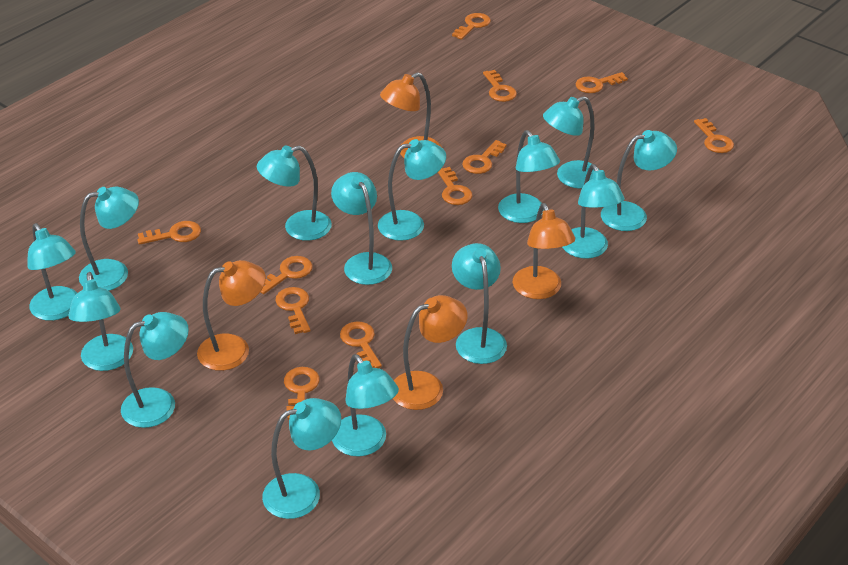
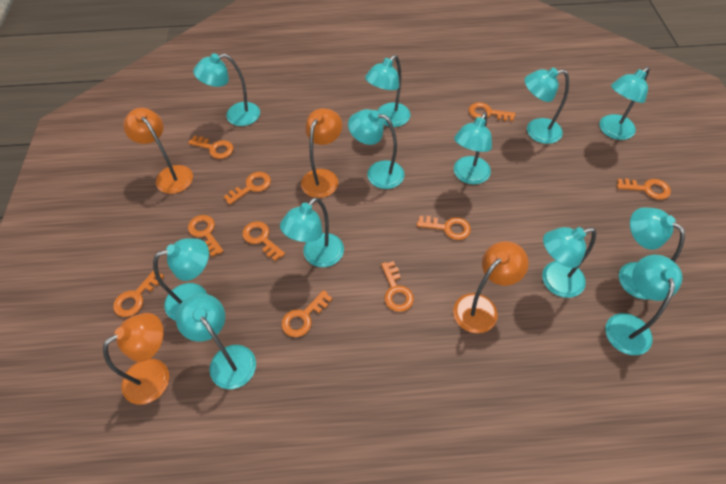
orange key: [138,221,201,245] [260,256,313,294] [275,287,311,334] [284,367,320,420] [340,321,382,368] [438,167,472,205] [452,13,491,40] [462,140,507,174] [483,70,517,102] [576,72,628,93] [694,118,734,153] = 11 -> [113,270,164,317] [188,135,234,159] [188,215,223,257] [223,172,271,205] [242,221,285,261] [281,290,332,337] [381,261,414,312] [417,216,471,240] [469,102,515,121] [617,179,671,200] = 10
turquoise lamp: [27,223,77,321] [68,272,133,371] [79,187,139,291] [121,312,189,428] [257,146,332,241] [262,398,341,519] [331,172,392,285] [332,354,399,457] [378,139,446,241] [452,243,507,364] [498,130,560,223] [543,96,599,189] [562,164,625,259] [601,130,677,231] = 14 -> [153,238,209,321] [176,294,256,389] [193,53,260,126] [280,197,344,267] [348,109,405,189] [365,55,410,127] [454,112,492,184] [524,68,569,144] [542,227,596,298] [599,67,650,140] [605,255,682,355] [619,207,685,300] = 12

